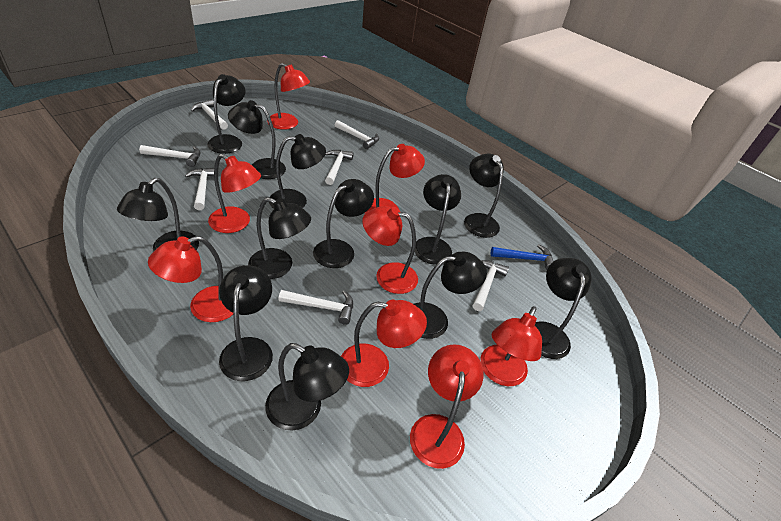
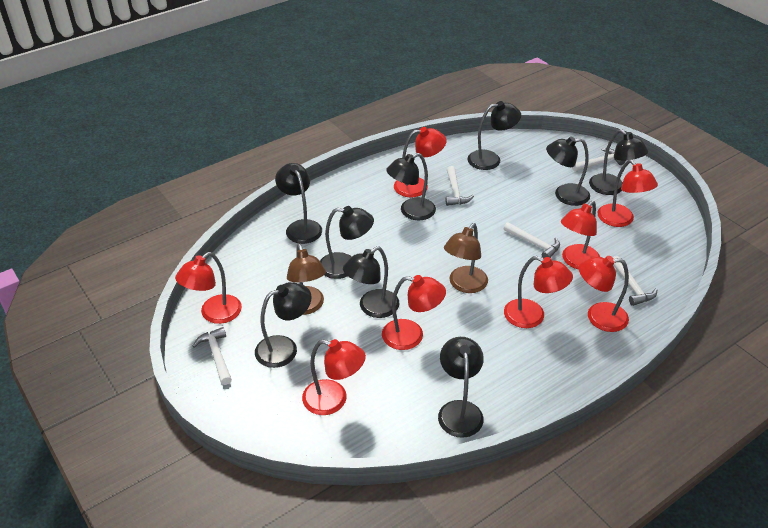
black lamp: [117,178,199,251] [207,74,246,154] [219,265,273,381] [228,100,286,179] [248,197,311,279] [265,343,349,431] [269,134,326,209] [313,179,374,268] [414,174,461,265] [414,252,487,339] [464,154,504,238] [535,258,591,359] = 12 -> [255,282,311,368] [275,163,322,244] [320,206,374,279] [343,246,400,318] [386,153,436,220] [438,337,484,438] [467,101,521,170] [546,136,590,206] [589,129,648,195] = 9
blue hammer: [491,244,554,270] = 1 -> none = 0
brown lamp: none = 0 -> [287,244,326,315] [444,223,488,293] = 2
white hammer: [139,145,201,167] [185,168,214,210] [191,99,228,130] [278,290,353,325] [325,150,354,185] [335,120,379,149] [472,260,509,311] = 7 -> [192,327,232,385] [446,166,474,206] [503,222,560,258] [572,148,626,172] [613,256,657,306] = 5

